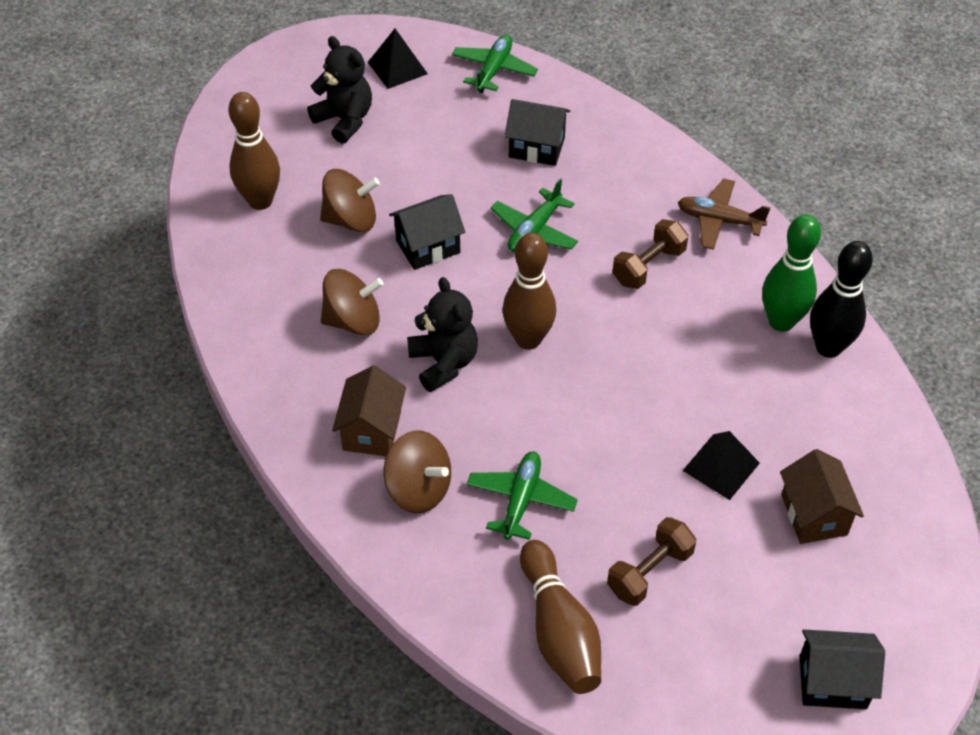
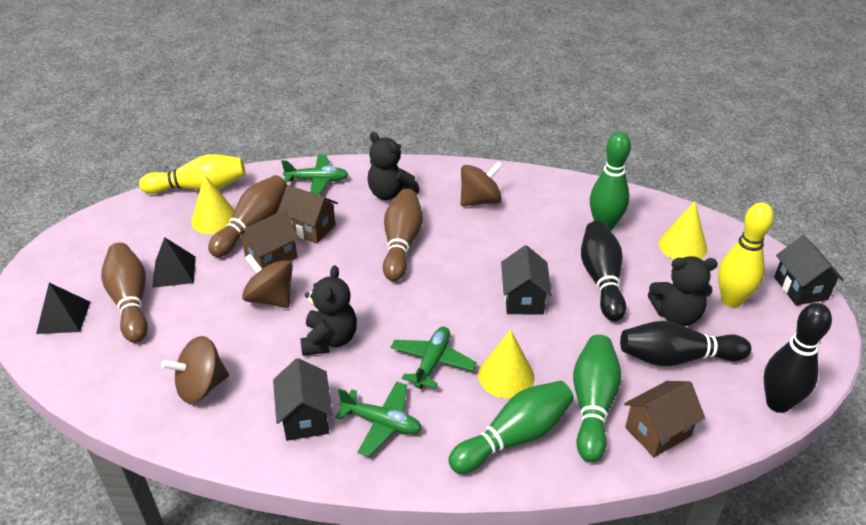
black bowling pin: [810,241,873,358] = 1 -> [581,221,626,321] [620,321,751,366] [764,303,832,413] = 3
black teddy bear: [307,36,372,144] [407,277,478,392] = 2 -> [300,265,357,356] [368,132,419,200] [648,256,718,326] = 3
brown dumbbell: [607,517,696,606] [612,219,688,289] = 2 -> none = 0
brown house: [332,365,406,456] [780,449,864,544] = 2 -> [236,210,299,269] [277,185,338,244] [624,381,705,457] = 3
brown plane: [678,179,770,250] = 1 -> none = 0
green bowling pin: [762,214,821,332] = 1 -> [448,381,574,474] [573,335,621,462] [590,132,631,231] = 3
yellow bowling pin: none = 0 -> [139,154,245,194] [718,202,774,308] = 2
yellow cone: none = 0 -> [191,174,235,234] [478,329,535,398] [659,201,707,260] = 3

